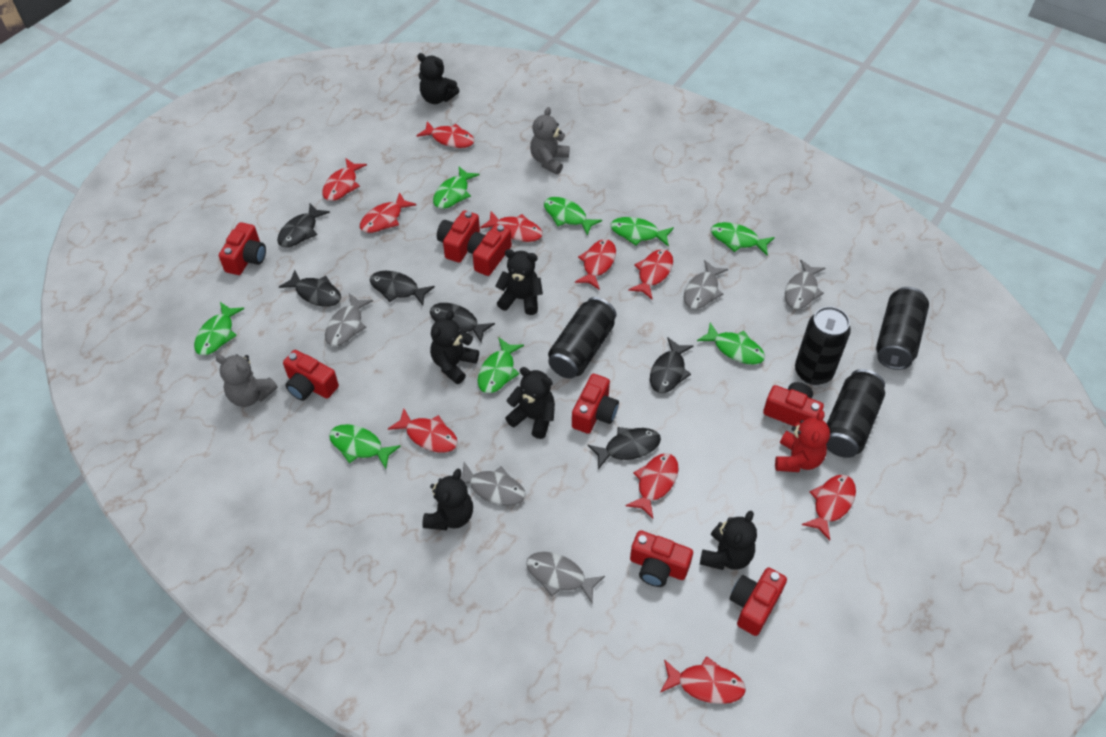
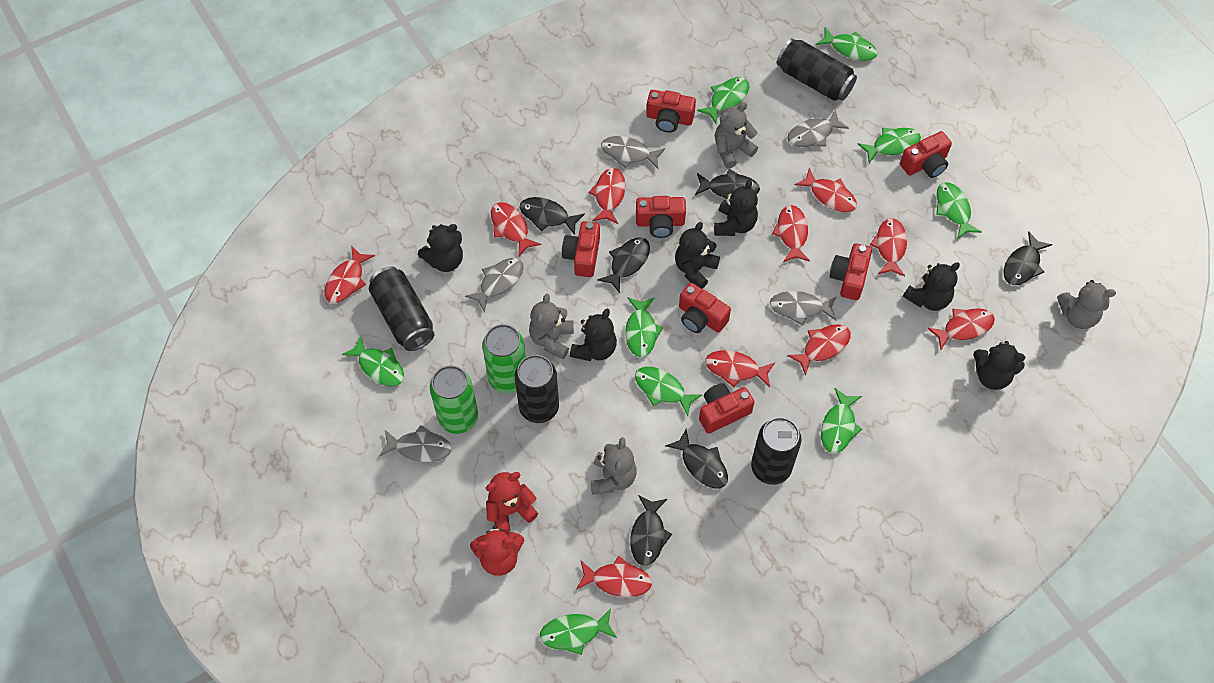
green can: none = 0 -> [430,365,478,434] [482,324,526,393] = 2
green fish: [194,302,244,355] [329,424,401,469] [433,167,479,209] [478,338,524,393] [544,197,602,236] [611,217,674,247] [697,322,765,364] [711,222,775,256] = 8 -> [342,336,404,386] [540,609,617,655] [625,297,663,357] [635,367,703,416] [697,77,750,124] [816,27,878,61] [821,388,862,453] [858,128,921,163] [936,182,982,239] = 9
grey teddy bear: [215,354,278,407] [530,107,570,174] = 2 -> [529,294,574,360] [591,437,637,495] [715,103,758,169] [1057,280,1116,329] = 4
red camera: [219,222,266,275] [283,350,339,401] [437,210,480,263] [467,224,512,276] [572,374,619,434] [630,530,693,587] [730,568,787,636] [763,382,824,426] = 8 -> [562,221,600,277] [636,196,686,238] [646,90,696,133] [679,283,731,333] [699,383,754,434] [830,243,872,300] [900,131,952,178] = 7
red teddy bear: [775,410,830,472] = 1 -> [470,525,524,576] [486,472,538,533] = 2

